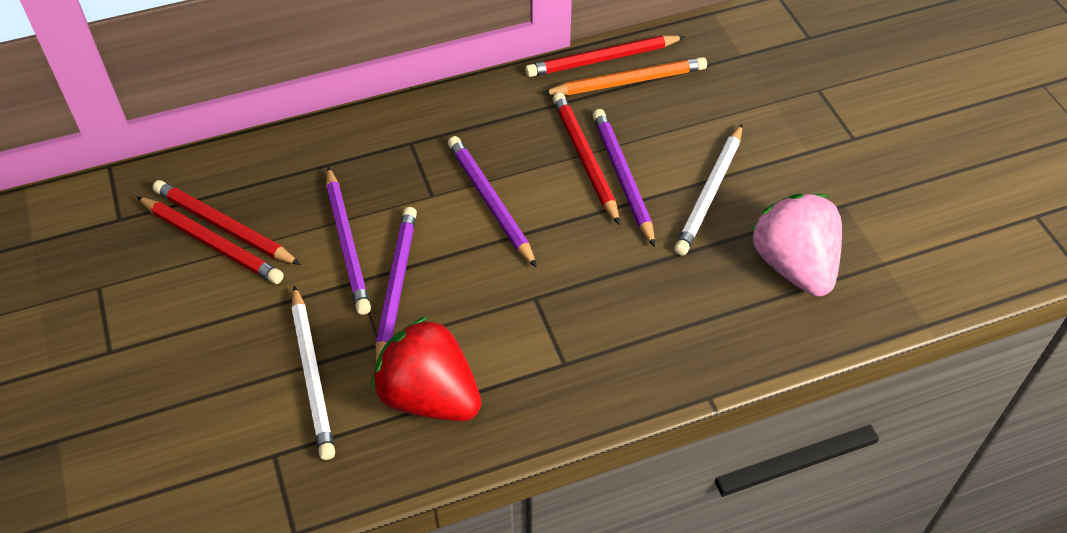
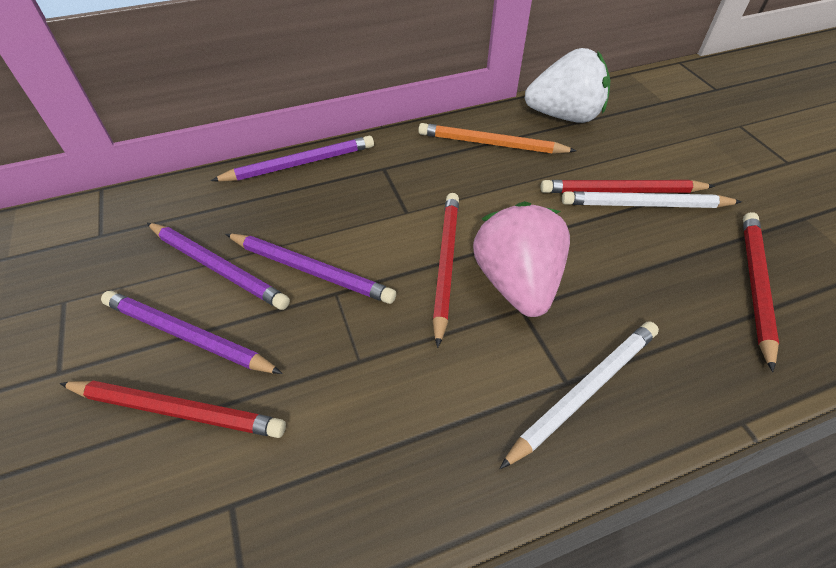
red strawberry: [372,316,481,421] = 1 -> none = 0
white strawberry: none = 0 -> [525,48,610,123] = 1

